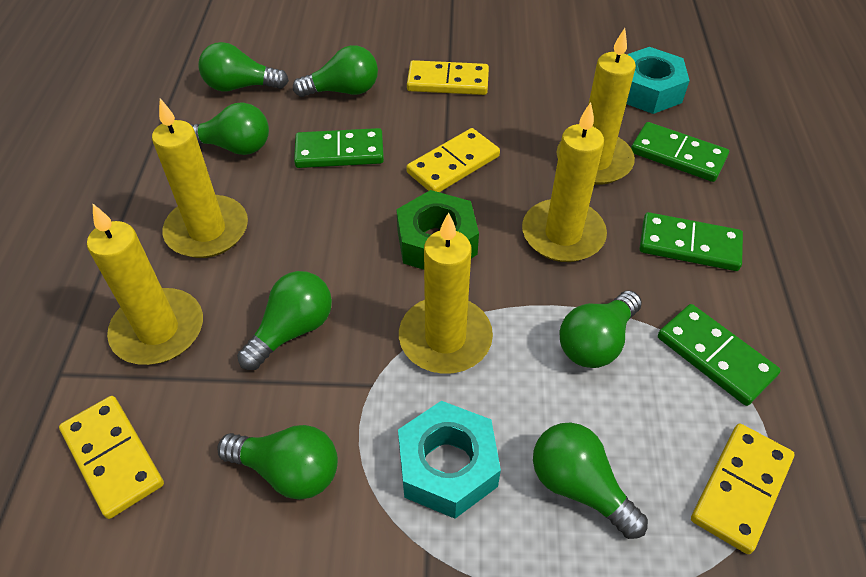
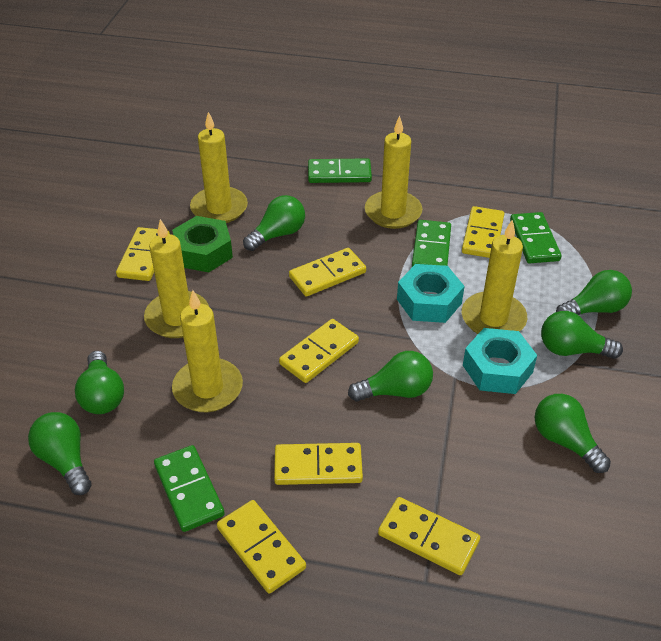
yellow domino: [59,396,164,519] [406,128,500,192] [407,60,489,95] [691,424,795,554] = 4 -> [116,227,170,281] [217,500,306,593] [274,443,363,485] [279,319,359,383] [289,248,366,296] [378,497,480,575] [462,206,504,258] = 7

